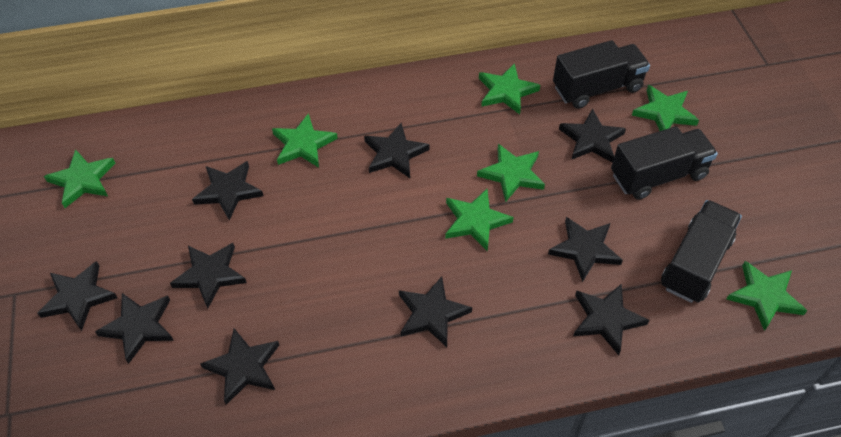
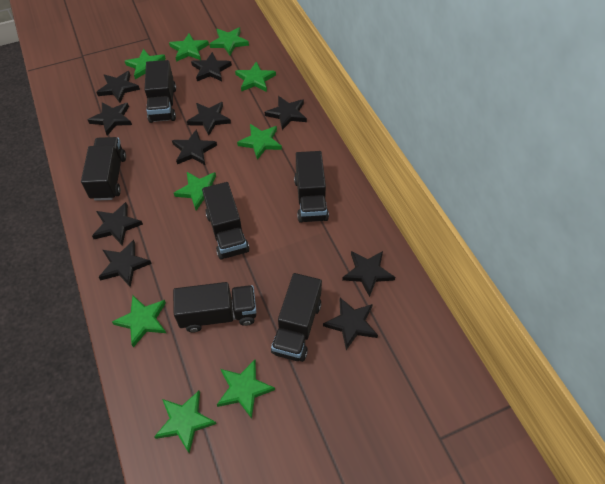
black truck: [553,40,650,109] [611,126,718,200] [661,200,742,303] = 3 -> [81,137,126,201] [144,60,176,123] [173,282,256,332] [202,182,249,260] [271,273,322,362] [294,151,329,223] = 6
green star: [44,149,115,208] [272,113,338,168] [445,189,514,251] [477,144,545,202] [479,63,540,115] [632,85,699,131] [727,261,808,331] = 7 -> [112,295,166,348] [125,49,166,79] [154,391,216,454] [169,33,209,62] [174,172,216,211] [209,27,249,55] [217,360,275,419] [235,61,276,92] [237,124,282,160] = 9

